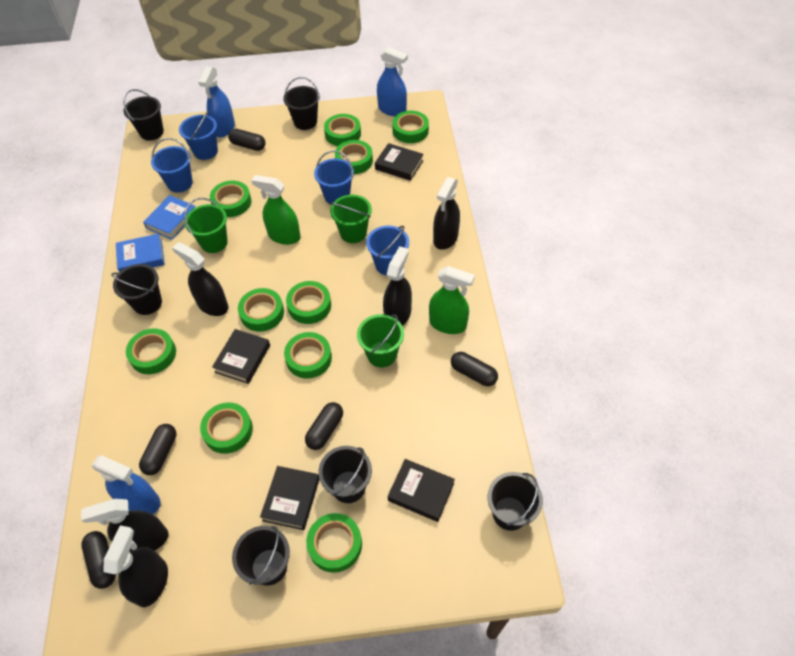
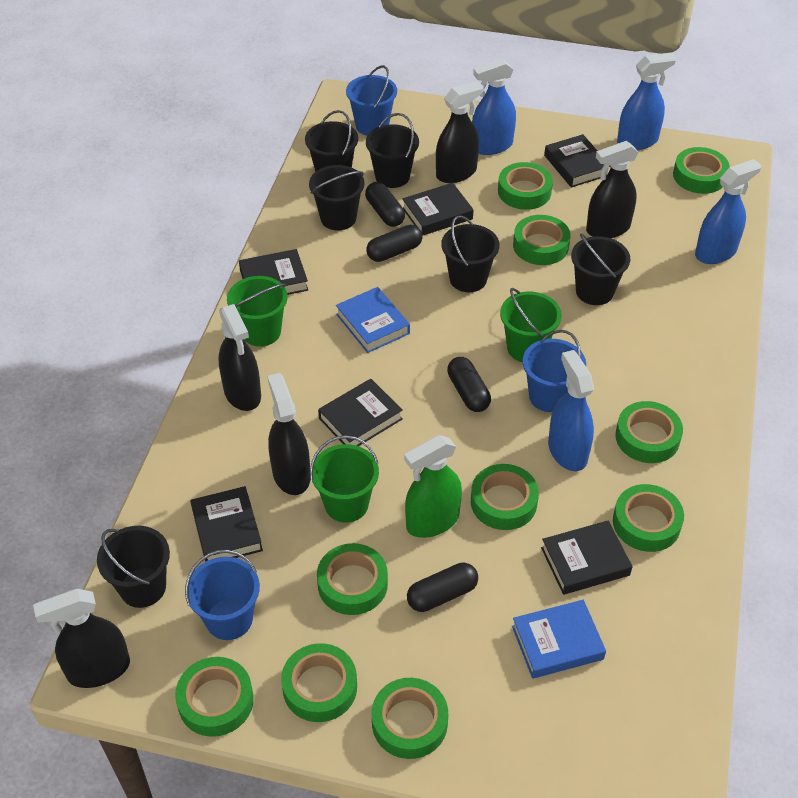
black book: [212,329,270,384] [260,466,319,530] [375,143,424,181] [388,459,455,522] = 4 -> [190,486,263,562] [239,249,308,295] [318,379,403,446] [402,183,474,236] [541,520,633,595] [544,134,611,188] = 6
black capsule: [81,531,116,589] [139,424,177,475] [228,129,266,151] [305,402,343,450] [451,352,498,386] = 5 -> [365,182,405,227] [366,225,423,262] [407,562,478,612] [447,357,491,412] = 4
blue bucket: [151,138,193,193] [179,111,218,160] [314,150,354,205] [366,226,409,275] = 4 -> [185,550,260,640] [346,65,397,136] [523,330,586,412] = 3
blue spray bottle: [91,455,161,514] [198,66,235,138] [377,47,408,116] = 3 -> [472,59,516,155] [548,350,594,471] [617,53,676,150] [695,159,761,264] = 4
green spray bottle: [251,175,301,245] [429,266,475,334] = 2 -> [404,435,462,538] = 1

